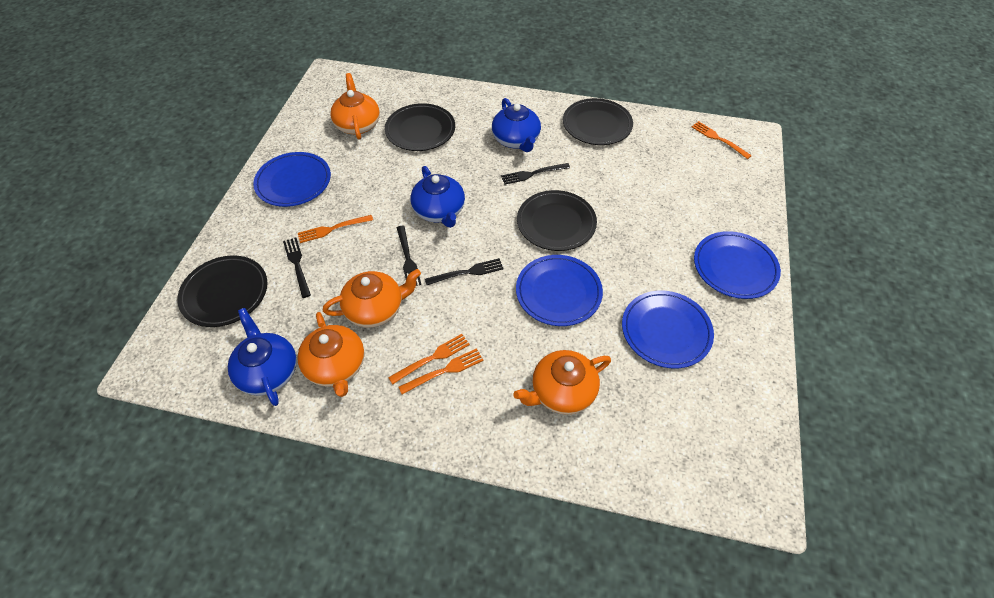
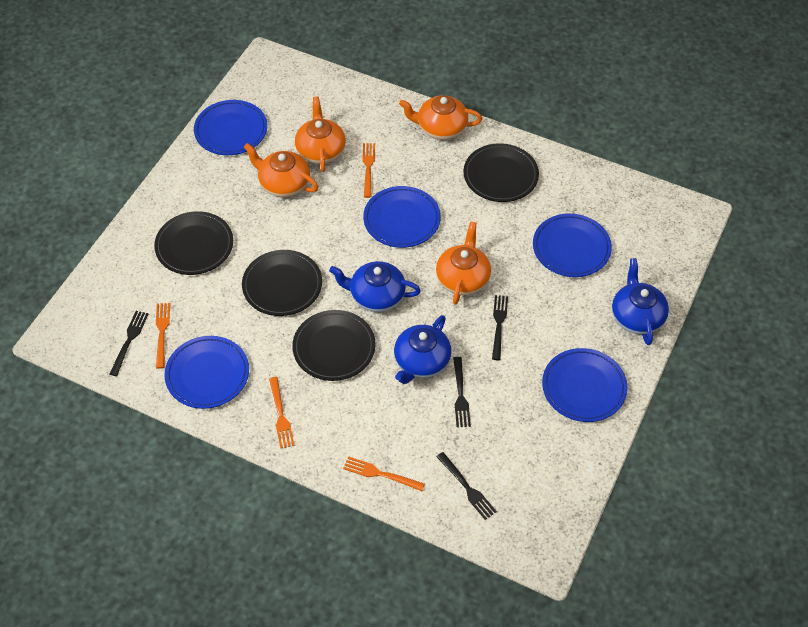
blue plate: [253,152,331,207] [516,255,603,326] [622,291,714,368] [694,231,781,299] = 4 -> [164,336,249,409] [194,100,267,155] [363,186,441,248] [533,214,612,277] [542,348,627,422] = 5

